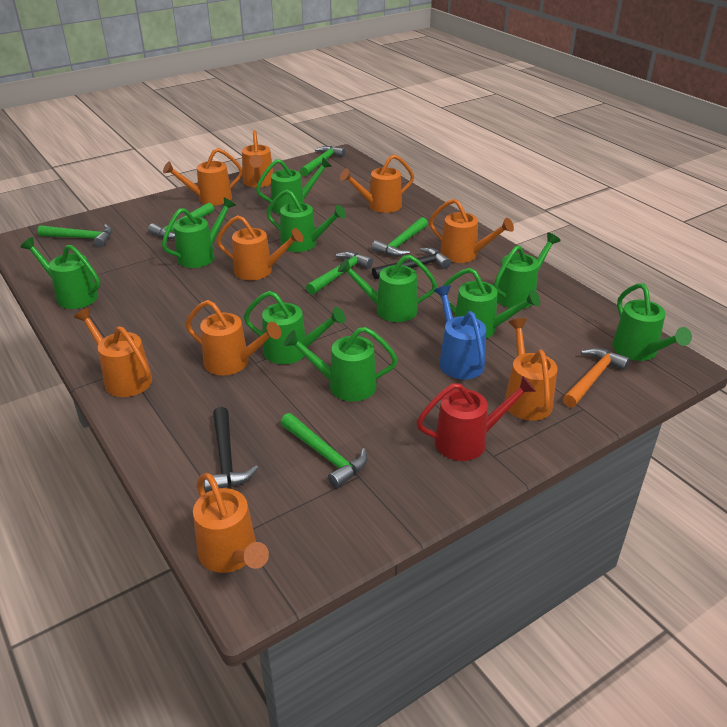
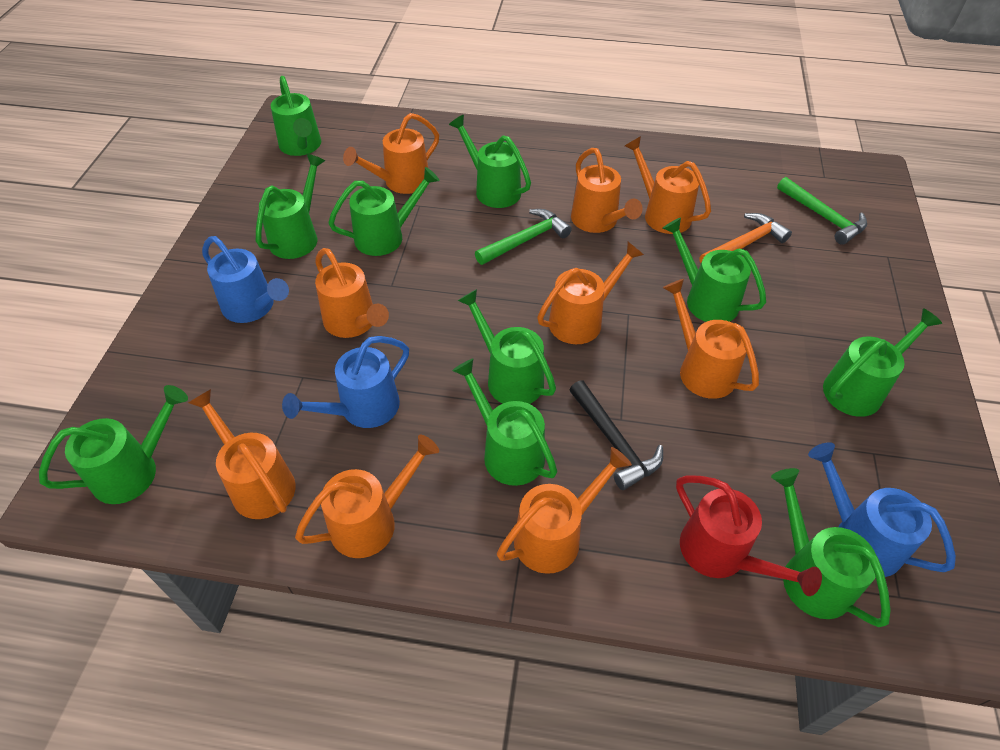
black hammer: [204,407,258,492] [372,248,451,279] = 2 -> [570,380,663,490] = 1
blue watering can: [434,285,486,379] = 1 -> [202,236,289,323] [282,336,409,428] [808,442,956,577] = 3
green hammer: [38,224,113,248] [148,203,214,239] [280,413,368,488] [300,146,345,176] [306,251,373,295] [372,217,428,256] = 6 -> [475,209,572,265] [777,177,867,245] = 2

